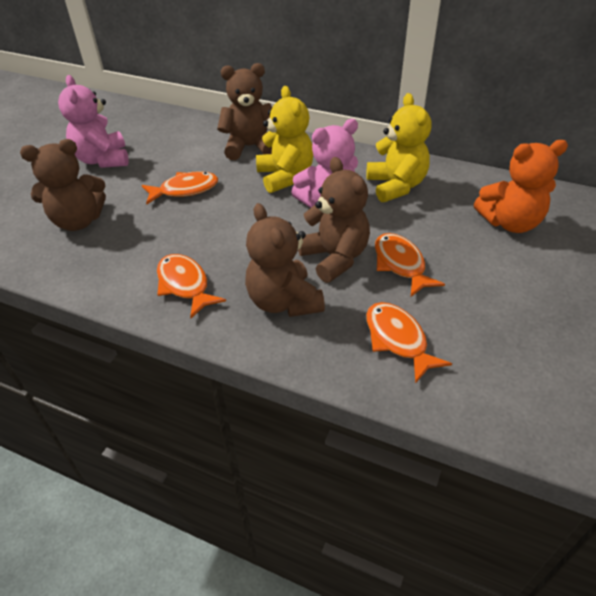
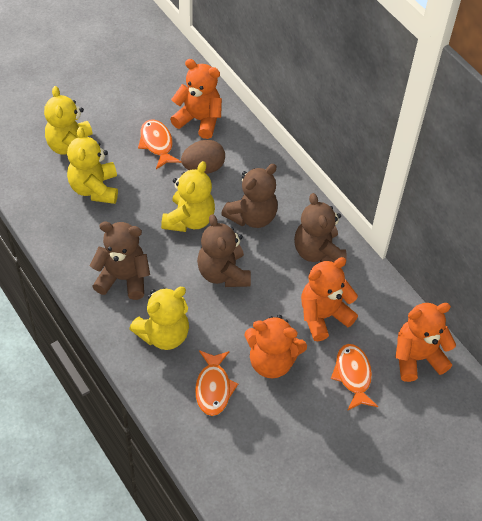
brown egg: none = 0 -> [181,140,225,174] = 1
orange fish: [142,171,218,204] [157,254,226,318] [366,302,452,384] [375,233,445,297] = 4 -> [138,119,181,169] [195,350,238,416] [331,344,378,411] = 3
orange teddy bear: [474,140,568,233] = 1 -> [170,59,222,139] [244,315,307,379] [301,257,358,341] [395,303,456,382] = 4
pink teddy bear: [58,75,129,168] [291,119,358,208] = 2 -> none = 0
yellow teddy bear: [256,86,313,193] [367,93,431,202] = 2 -> [44,86,93,155] [67,127,118,204] [129,287,189,350] [161,161,215,232] = 4

